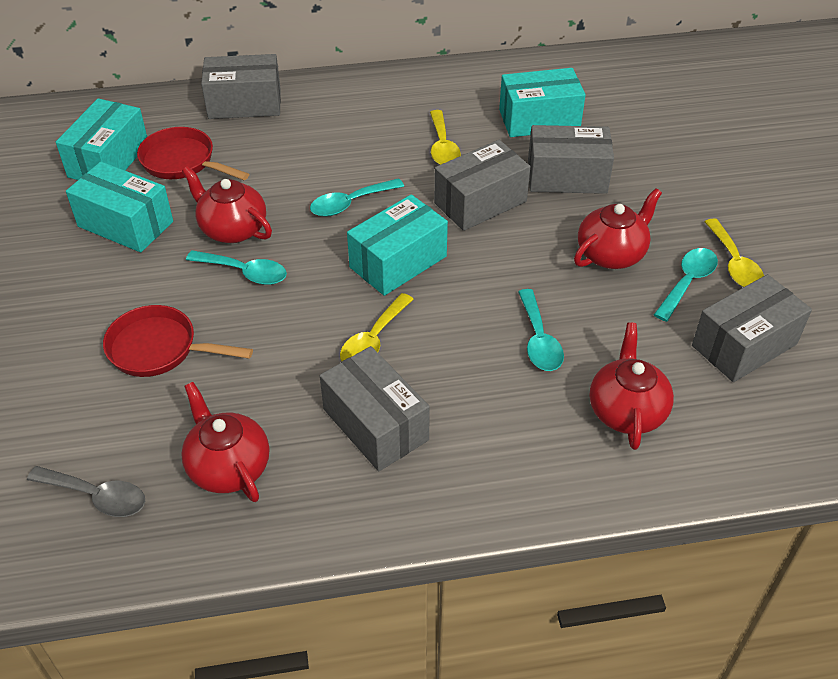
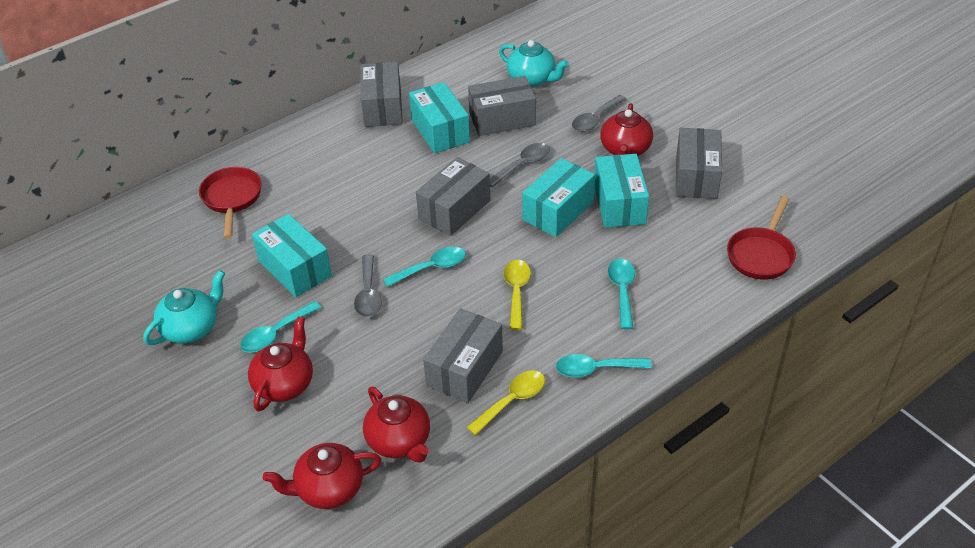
grey spoon: [27,466,145,517] = 1 -> [354,254,382,317] [490,143,550,187] [572,95,627,132] = 3
turquoise teapot: none = 0 -> [143,270,225,345] [499,40,569,87] = 2
yellow spoon: [340,293,414,361] [430,110,461,165] [705,218,764,287] = 3 -> [466,370,545,436] [504,260,531,330] = 2

